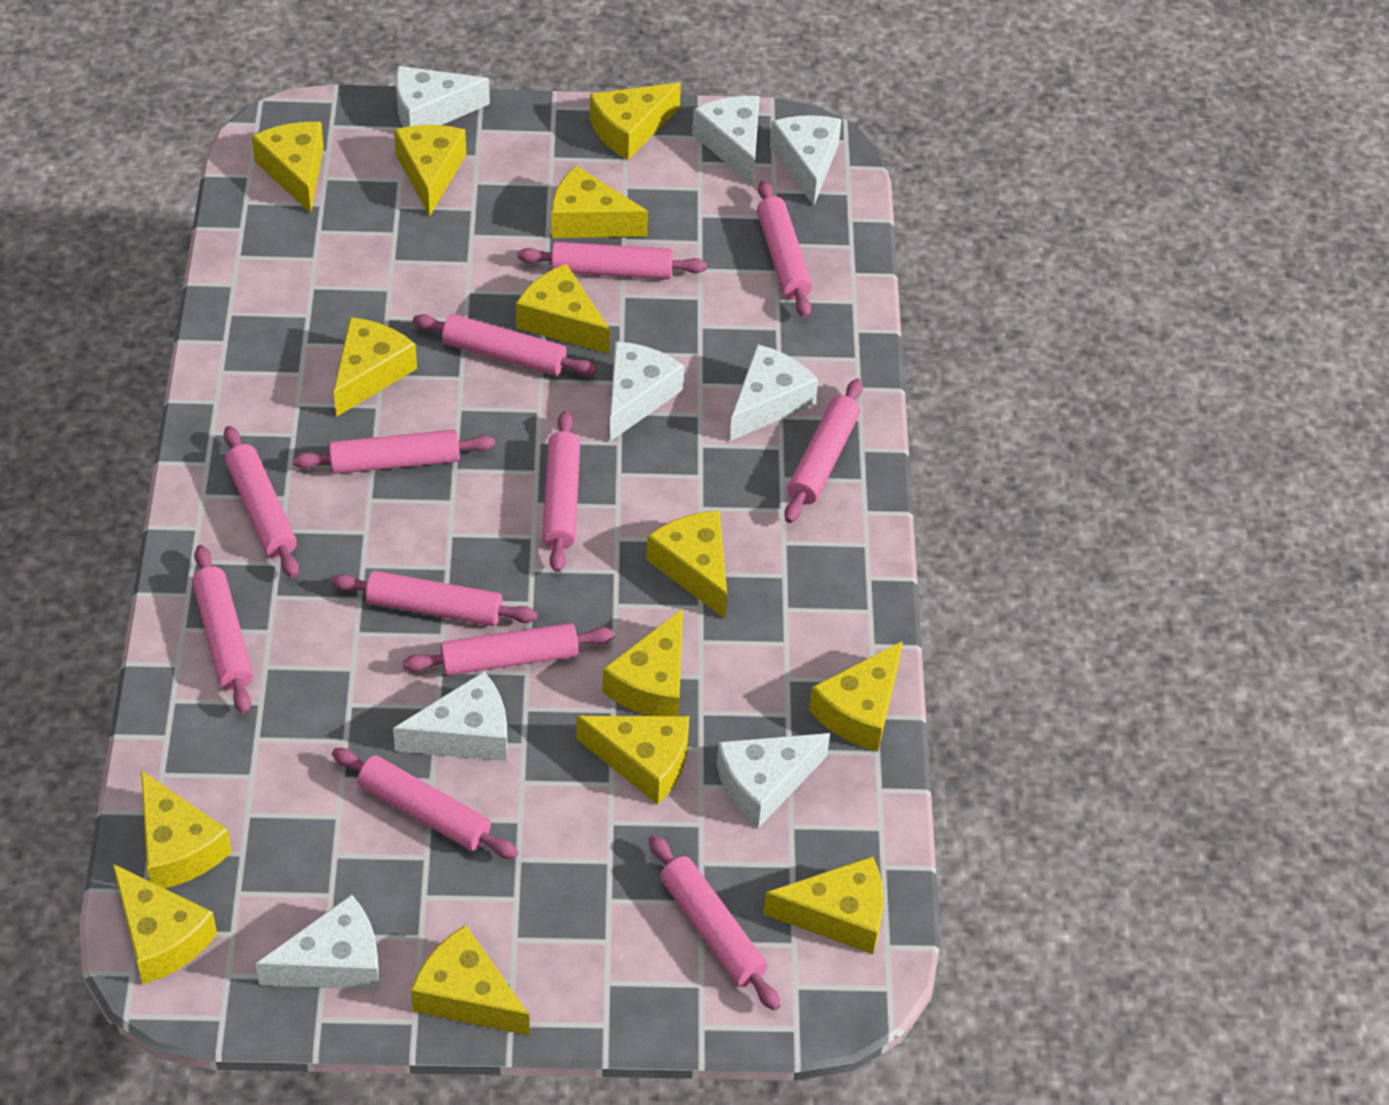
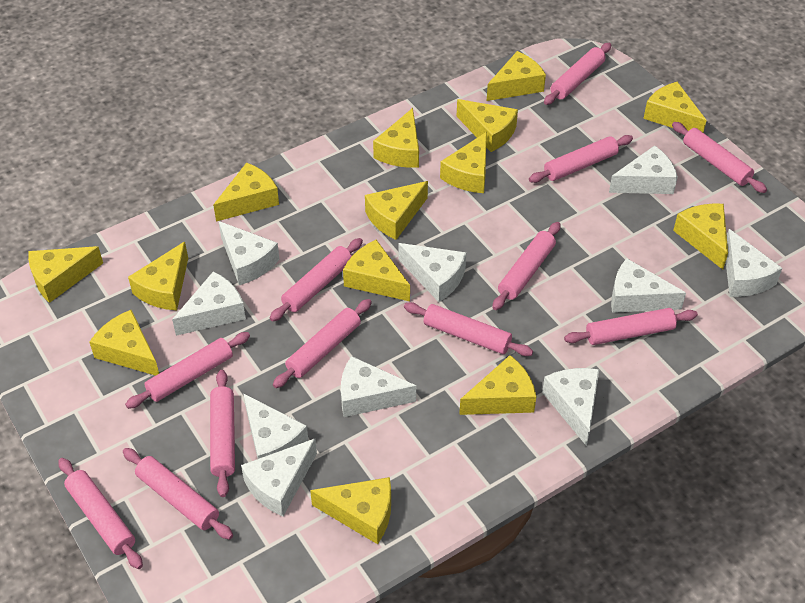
white cheese: [255,894,380,990] [393,671,508,761] [396,66,490,127] [610,341,684,441] [692,96,760,185] [717,733,830,828] [730,344,818,441] [770,115,842,206] = 8 -> [172,271,246,336] [218,221,279,285] [241,439,317,516] [243,393,308,459] [341,356,416,417] [398,243,466,302] [542,368,599,446] [609,145,678,194] [611,258,686,313] [726,229,782,297] = 10

